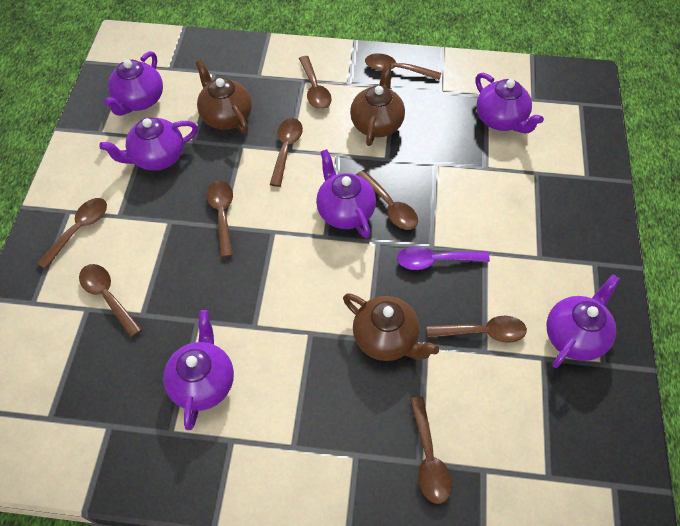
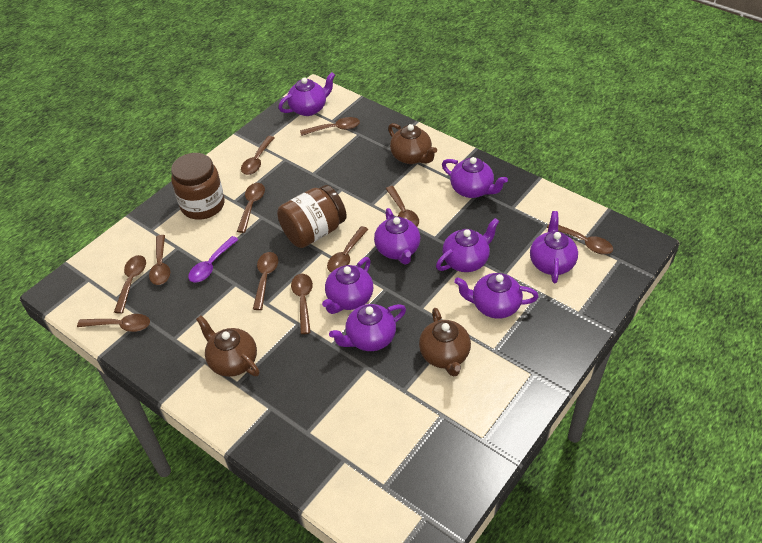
brown jar: none = 0 -> [171,153,225,219] [277,185,347,248] = 2
brown spoon: [37,198,107,269] [79,264,142,337] [207,181,233,258] [270,118,303,187] [299,56,332,109] [356,170,418,230] [365,53,441,80] [410,396,452,504] [427,316,527,343] = 9 -> [77,314,150,332] [114,255,146,314] [149,235,170,285] [237,183,265,233] [241,136,275,175] [253,252,278,310] [291,274,313,334] [300,117,360,136] [327,226,368,273] [386,186,419,226] [547,224,613,254] = 11
purple teapot: [99,117,198,171] [103,51,163,116] [163,310,234,430] [316,149,376,238] [475,73,544,134] [546,275,620,368] = 6 -> [279,72,335,116] [322,257,373,314] [329,304,406,351] [374,208,420,264] [436,218,499,272] [442,157,508,198] [454,273,539,319] [530,211,578,283] = 8

